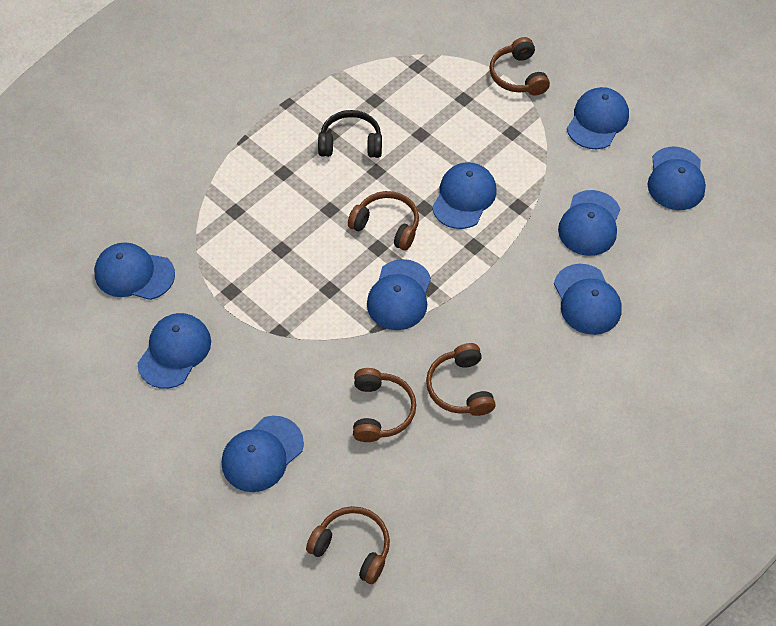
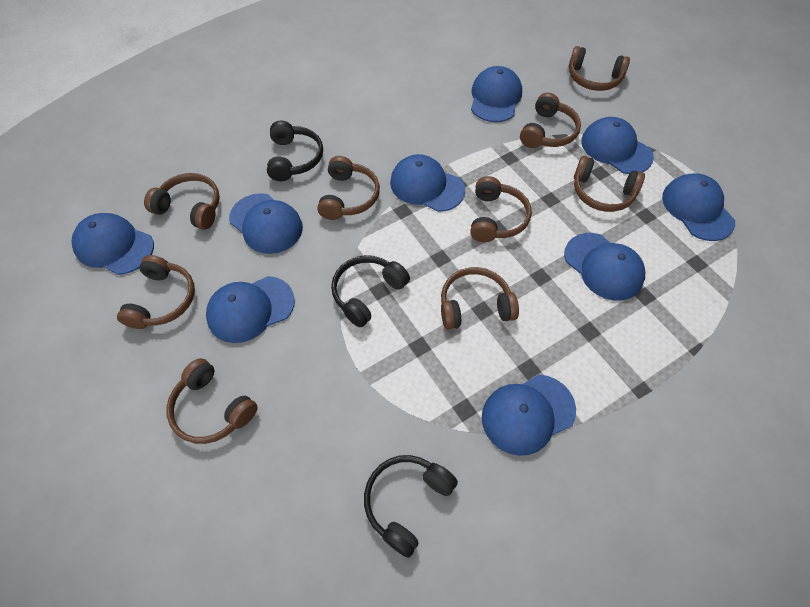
black headphones: [318,110,382,158] = 1 -> [267,121,323,181] [331,255,410,327] [364,455,458,558] = 3
brown headphones: [306,506,390,584] [348,191,419,251] [353,368,416,442] [426,343,496,416] [489,37,550,95] = 5 -> [117,255,195,329] [144,173,220,230] [166,358,258,444] [317,156,380,220] [441,267,519,330] [470,176,532,242] [520,93,581,148] [569,46,630,91] [574,156,645,212] = 9

